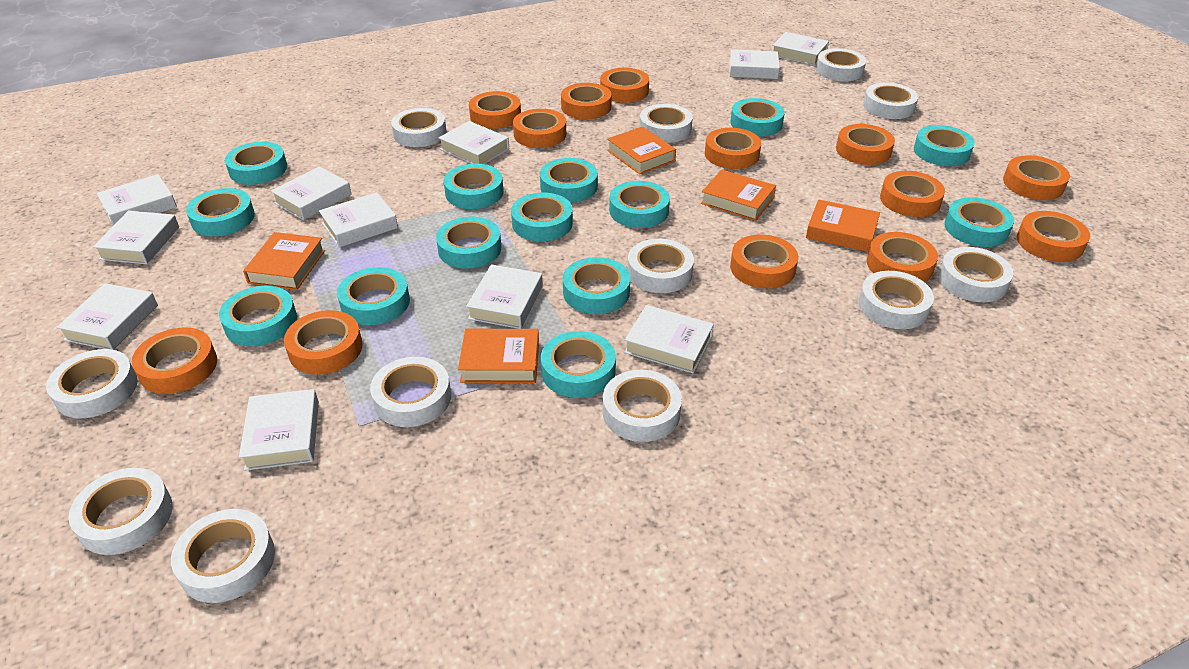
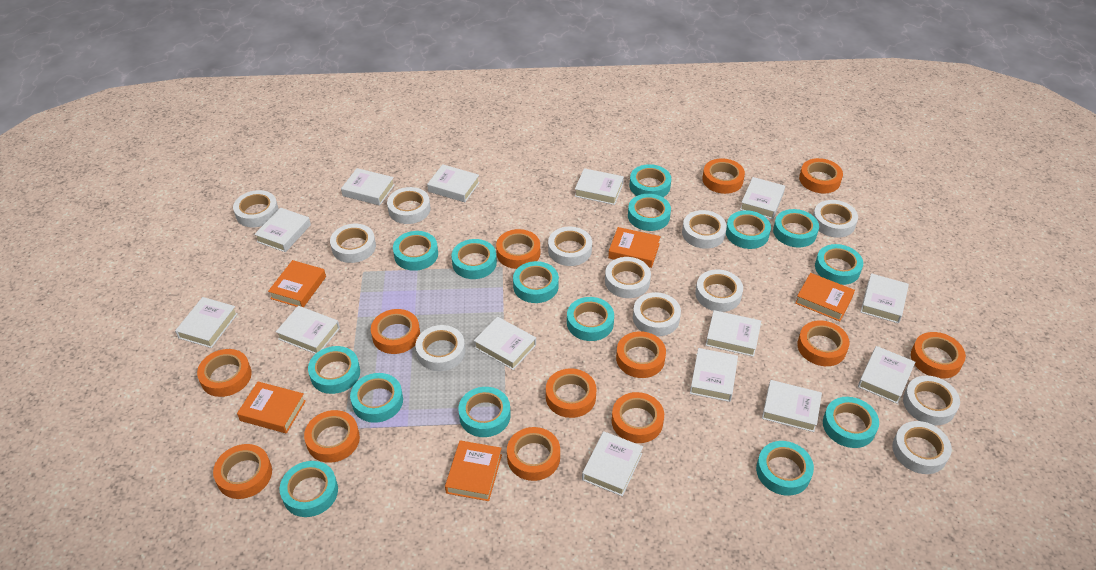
turquoise tape: [186,188,255,237] [219,286,297,346] [225,142,287,185] [337,267,410,325] [436,217,501,268] [444,163,503,209] [511,193,573,241] [540,158,598,203] [541,331,616,398] [563,257,630,314] [609,181,670,228] [730,98,785,136] [914,125,975,166] [944,197,1014,247] = 14 -> [279,461,338,517] [308,346,360,394] [350,373,403,423] [393,231,438,271] [451,239,497,279] [458,387,511,437] [513,261,559,303] [567,297,614,341] [628,194,671,231] [630,164,671,197] [726,210,771,249] [756,441,814,496] [773,209,819,247] [815,244,863,285] [823,397,879,448] = 15
white book: [56,283,158,350] [93,211,179,264] [96,174,177,226] [239,389,319,471] [271,166,352,220] [319,192,398,248] [438,121,509,164] [466,264,543,329] [624,305,714,374] [729,49,780,79] [773,32,829,66] = 11 -> [175,297,238,348] [254,208,311,252] [276,306,340,354] [341,168,395,205] [427,164,480,202] [474,317,536,370] [575,168,624,205] [582,431,643,496] [690,348,738,402] [706,310,761,357] [740,177,785,219] [762,380,822,432] [858,346,915,404] [860,273,909,323] = 14

